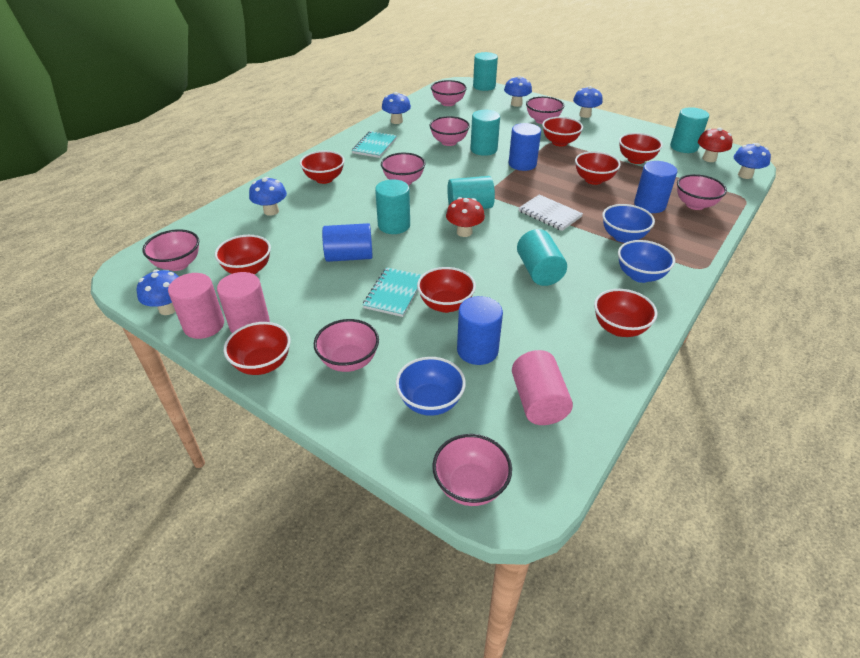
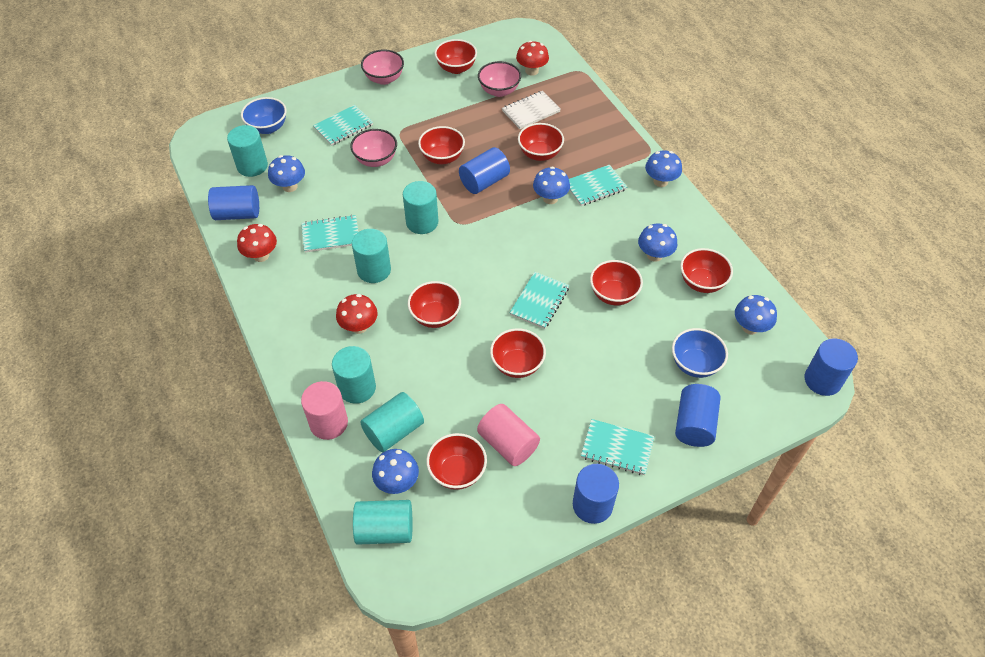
blue bowl: [396,357,466,416] [602,204,655,243] [618,240,675,283] = 3 -> [241,97,287,134] [672,328,728,378] = 2
blue cylinder: [322,223,373,262] [457,296,503,365] [509,123,541,171] [634,161,677,213] = 4 -> [208,185,259,220] [459,147,510,194] [573,464,619,524] [675,384,720,447] [805,338,858,396] = 5
pink bowl: [142,229,199,271] [314,319,379,372] [381,153,425,185] [429,116,470,146] [431,80,467,106] [432,434,512,506] [526,96,564,124] [677,174,727,210] = 8 -> [350,129,397,167] [361,49,404,85] [478,61,521,97] = 3
pink cylinder: [168,273,224,339] [217,272,270,333] [512,350,573,425] = 3 -> [301,381,348,440] [477,404,540,466] = 2
red mushroom: [446,197,485,237] [698,128,733,162] = 2 -> [237,224,277,262] [336,294,378,334] [516,41,549,76] = 3
turquoise notebook: [352,131,397,158] [363,267,422,317] = 2 -> [301,215,358,253] [313,105,373,146] [510,272,569,329] [569,165,627,206] [581,419,654,475] = 5

